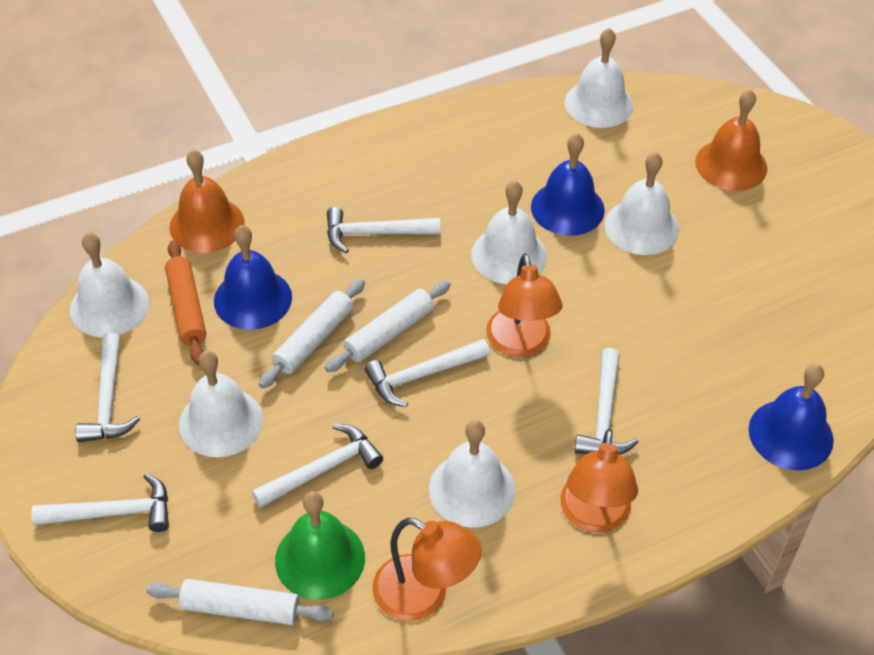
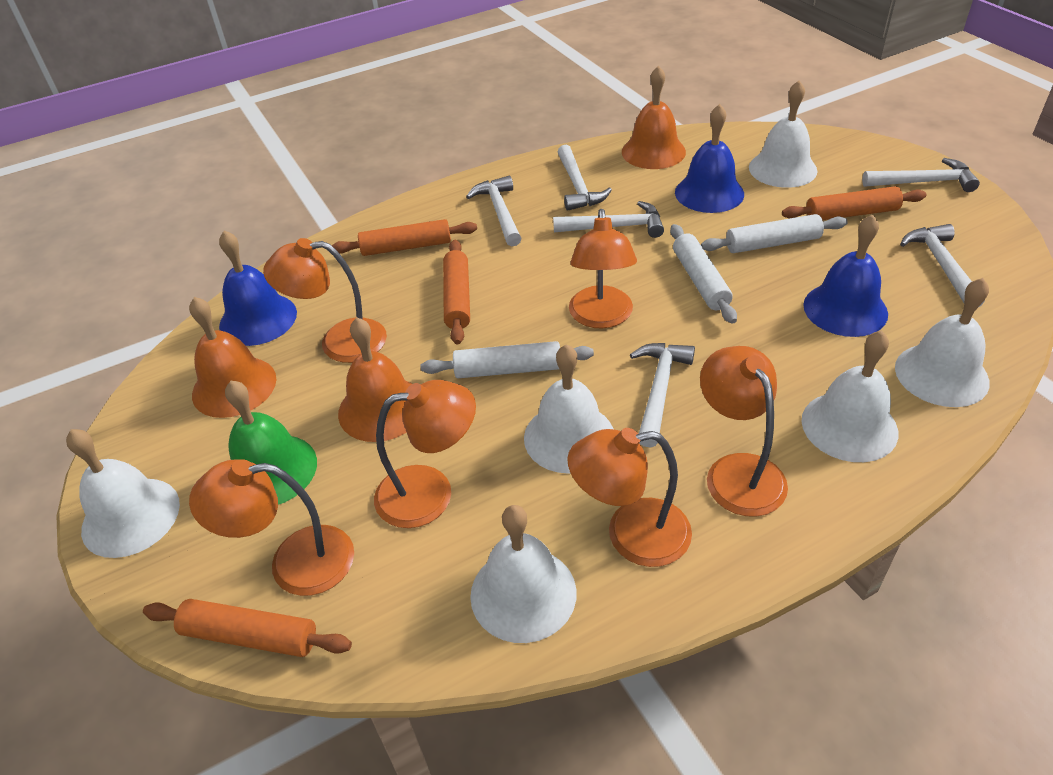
orange bell: [169,149,245,253] [695,89,767,191] = 2 -> [189,297,276,418] [338,318,412,442] [622,66,686,169] = 3
orange lamp: [372,518,482,621] [486,253,563,357] [560,429,638,533] = 3 -> [189,459,354,596] [263,238,387,363] [374,380,476,528] [567,428,692,567] [569,209,637,329] [700,346,788,517] = 6
orange rolling pin: [165,240,206,364] = 1 -> [143,599,352,657] [332,219,477,256] [443,240,470,344] [782,186,926,220] = 4

